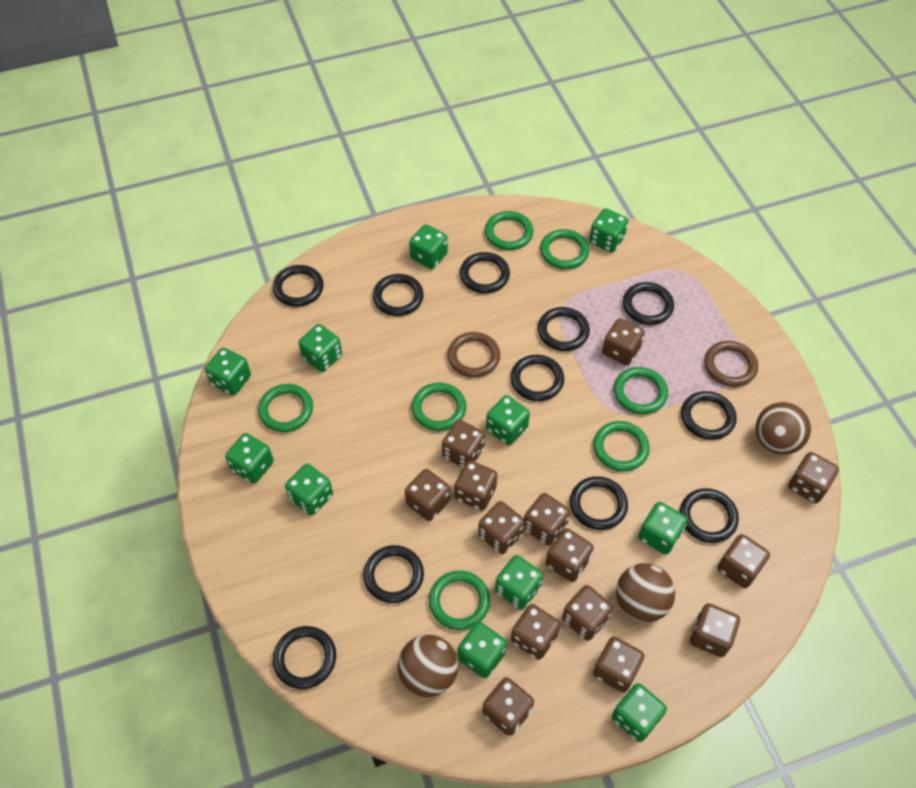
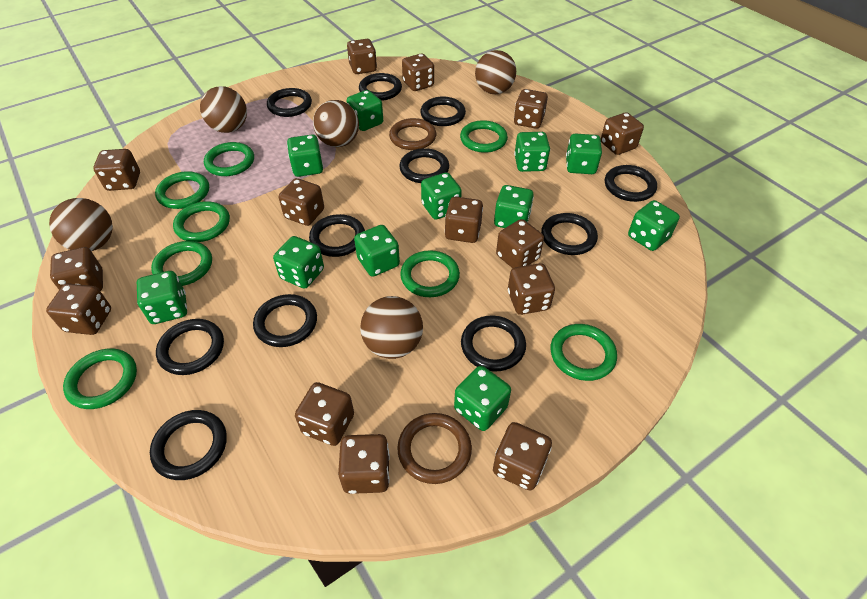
brown ball: [398,635,458,697] [616,563,675,623] [756,402,811,455] = 3 -> [49,198,113,251] [200,86,247,133] [313,100,359,147] [360,296,423,359] [475,50,516,94] = 5
green ring: [258,384,313,432] [412,383,466,431] [429,571,490,630] [485,211,534,250] [540,229,589,269] [593,421,650,472] [614,367,668,414] = 7 -> [63,349,137,409] [151,241,212,286] [155,171,209,209] [173,201,230,242] [204,142,254,176] [400,250,460,297] [460,120,508,153] [550,324,617,381] = 8

